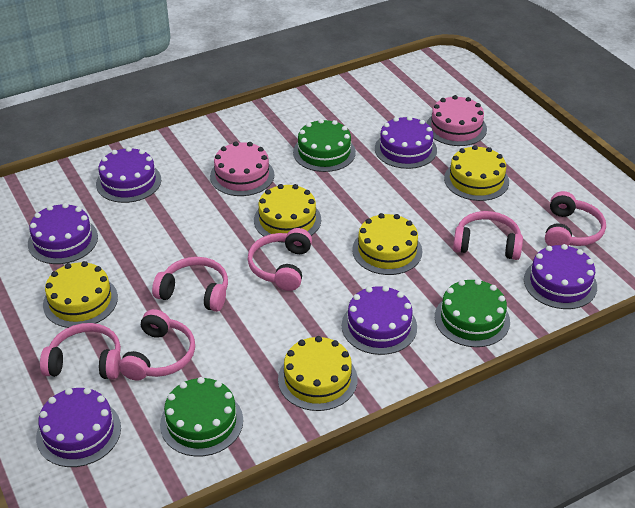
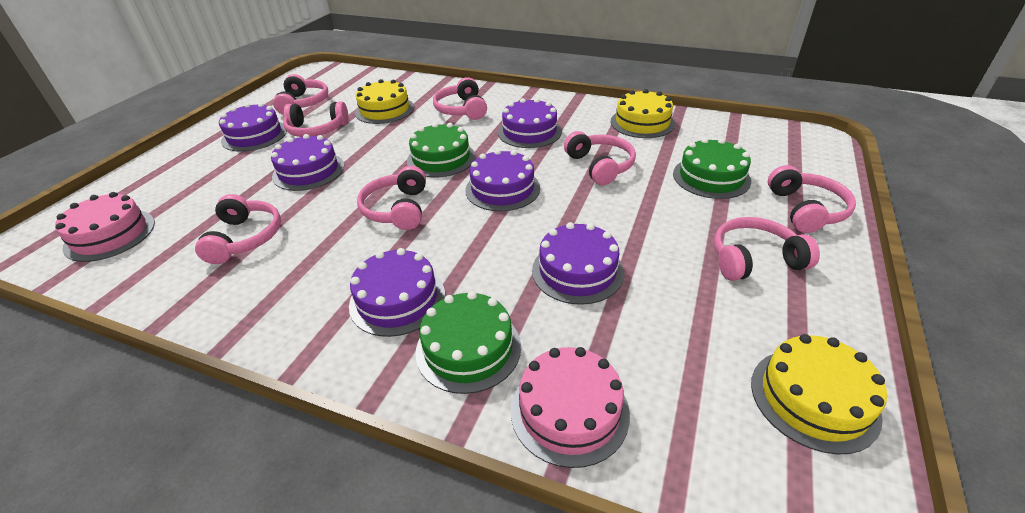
pink headphones: [40,323,121,379] [119,309,195,381] [152,257,228,312] [247,228,312,291] [453,211,523,260] [545,191,606,246] = 6 -> [195,194,281,264] [273,74,328,115] [283,101,348,137] [357,166,426,230] [433,77,487,120] [564,131,636,185] [714,217,820,281] [768,165,856,233] = 8
yellow cake: [43,261,118,328] [254,184,321,243] [278,336,358,411] [352,213,422,275] [444,145,509,201] = 5 -> [355,79,414,124] [611,89,675,138] [751,334,887,454] = 3

